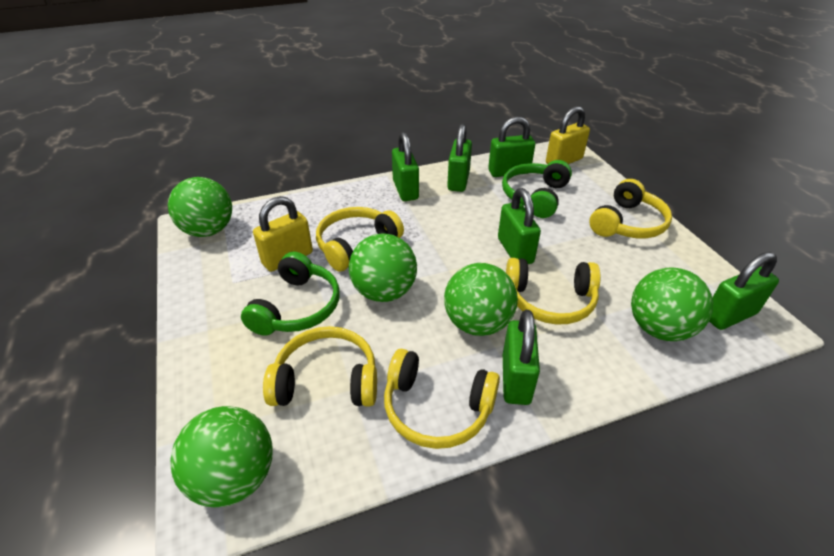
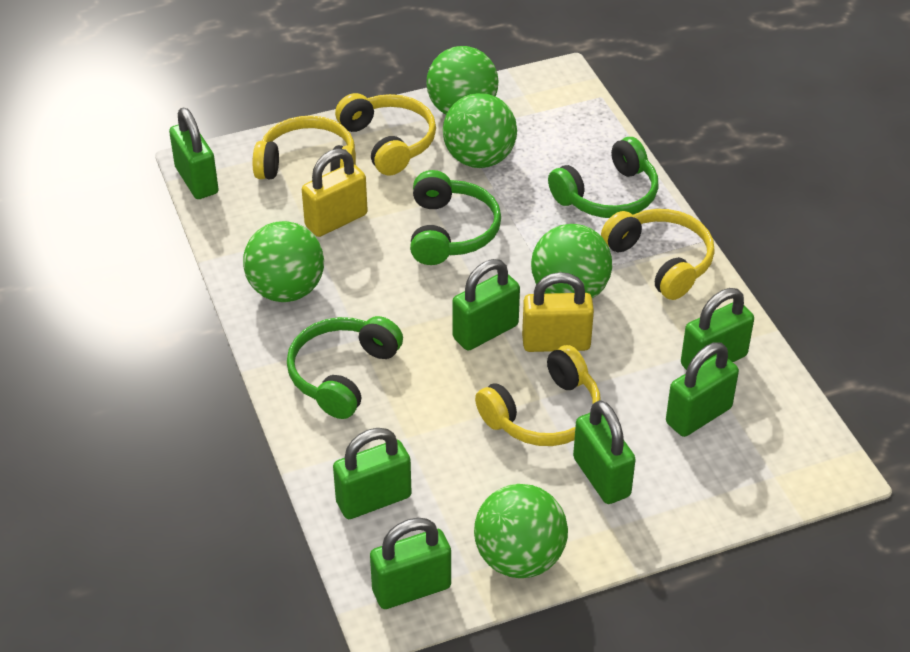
green headphones: [241,252,340,336] [502,160,572,218] = 2 -> [287,316,403,419] [410,170,501,265] [548,137,658,218] = 3
green padlock: [392,132,419,201] [447,124,472,192] [488,116,535,177] [498,188,541,264] [503,310,540,405] [709,252,779,330] = 6 -> [169,108,219,199] [333,428,412,519] [370,518,451,609] [452,259,520,351] [573,400,636,504] [666,343,739,437] [681,288,754,370] = 7
yellow headphones: [263,326,377,407] [316,207,404,272] [384,349,500,449] [506,258,601,325] [589,179,672,238] = 5 -> [253,116,356,180] [335,93,436,176] [475,345,600,446] [601,209,715,300] = 4

